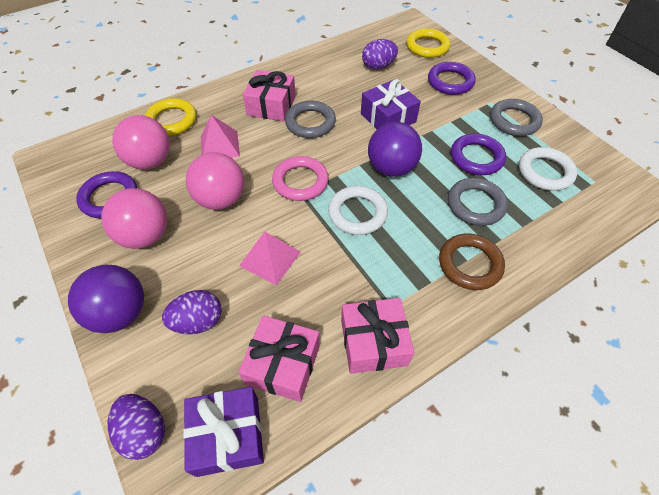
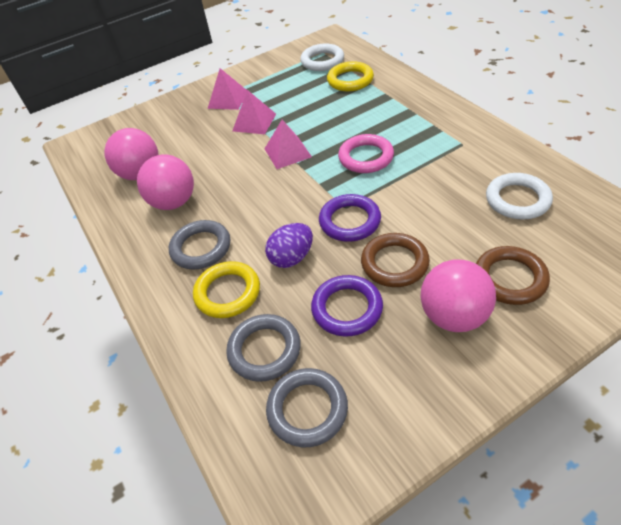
brown ring: [439,233,505,290] = 1 -> [361,233,430,287] [476,246,550,305] = 2
pink gift: [238,315,320,402] [243,70,296,122] [341,298,414,374] = 3 -> none = 0
pink pyramid: [201,115,240,158] [239,231,301,286] = 2 -> [208,68,247,110] [233,90,276,134] [265,120,312,169] = 3
purple ball: [68,265,144,333] [368,122,422,177] = 2 -> none = 0
purple egg: [108,394,165,460] [162,290,222,334] [362,39,398,70] = 3 -> [265,223,313,268] = 1
purple gift: [183,387,264,477] [361,79,421,129] = 2 -> none = 0
purple ring: [76,171,137,218] [428,62,475,95] [451,133,506,175] = 3 -> [311,275,383,337] [319,194,381,242] = 2

